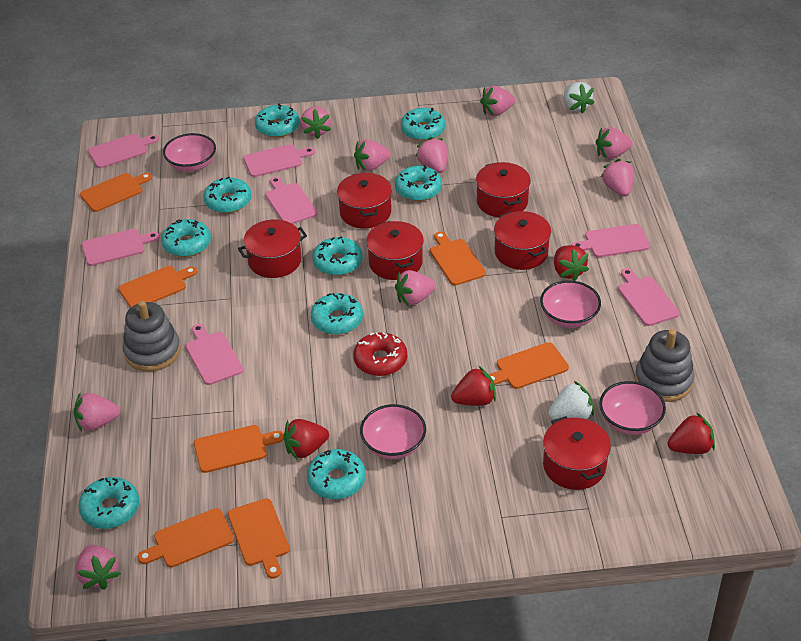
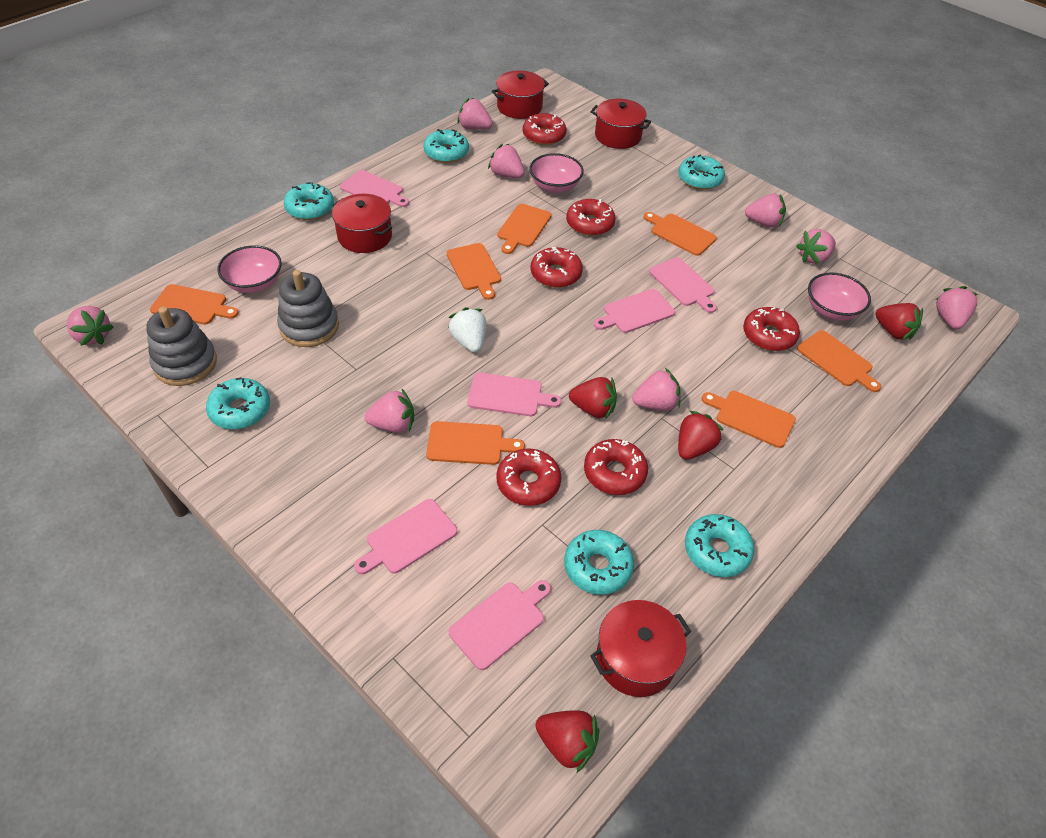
pink bowl: [163,133,216,172] [360,404,426,459] [540,280,601,328] [599,381,666,435] = 4 -> [217,245,282,293] [529,153,584,193] [808,273,871,321] = 3
pink cutting board: [82,229,160,266] [88,134,159,168] [186,324,243,385] [243,144,315,177] [265,177,318,224] [572,224,650,257] [618,268,680,326] = 7 -> [340,170,409,207] [354,499,457,574] [449,580,551,670] [467,373,561,416] [594,289,675,333] [649,257,717,313] = 6
pink strawberry: [74,393,120,432] [75,545,121,590] [301,107,331,139] [354,140,391,171] [395,270,436,306] [415,137,447,173] [480,86,515,116] [596,127,633,159] [601,159,634,196] = 9 -> [67,306,114,346] [364,388,414,433] [457,98,493,130] [488,144,525,178] [632,368,681,411] [745,193,786,228] [796,229,836,264] [935,286,979,329] = 8
red donut: [353,332,407,376] = 1 -> [496,448,561,506] [523,113,566,145] [530,247,583,288] [566,199,616,236] [584,439,648,495] [743,307,800,351] = 6
red pot: [238,219,307,278] [337,173,392,229] [366,221,424,280] [476,162,531,217] [494,211,551,270] [543,416,611,490] = 6 -> [332,194,392,253] [492,70,549,119] [590,99,651,149] [590,600,692,697] = 4
turquoise donut: [78,477,139,529] [161,219,211,257] [203,177,251,213] [255,103,299,138] [307,449,366,499] [311,293,363,335] [312,236,363,276] [395,165,442,201] [401,108,446,141] = 9 -> [206,377,270,429] [283,182,334,220] [423,129,469,163] [564,530,634,595] [678,155,725,190] [685,514,754,577] = 6
white strawberry: [548,381,594,420] [564,82,594,114] = 2 -> [448,307,487,353] = 1

